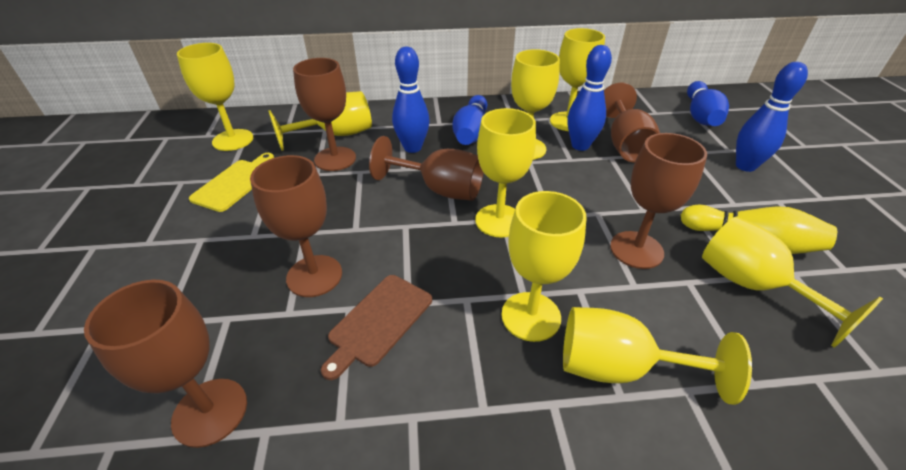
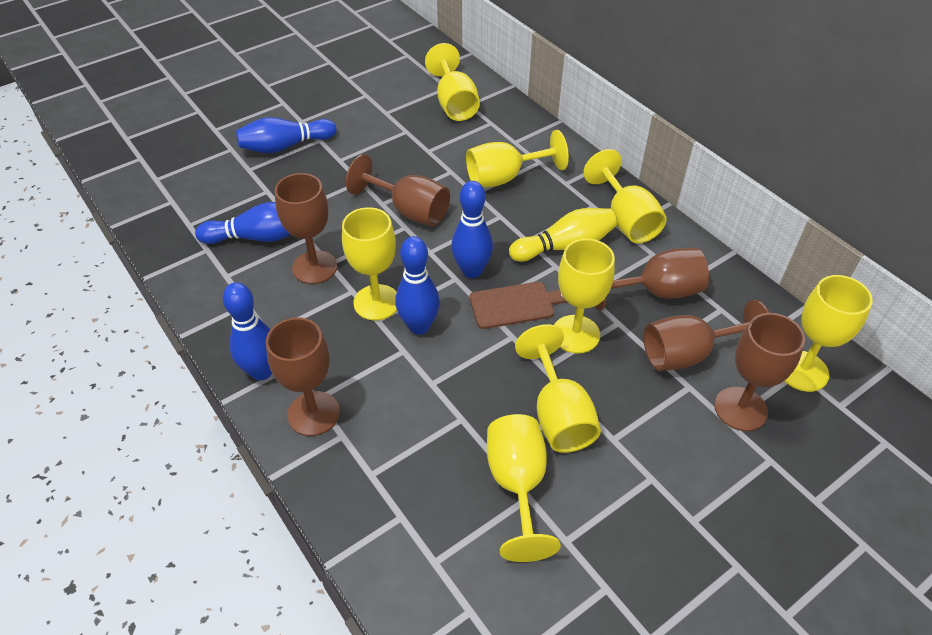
yellow cutting board: [189,153,274,212] = 1 -> none = 0

